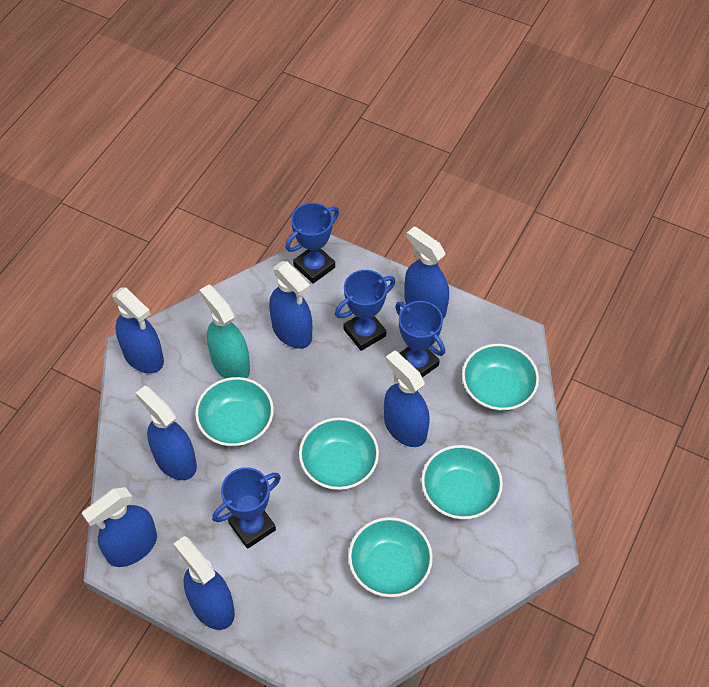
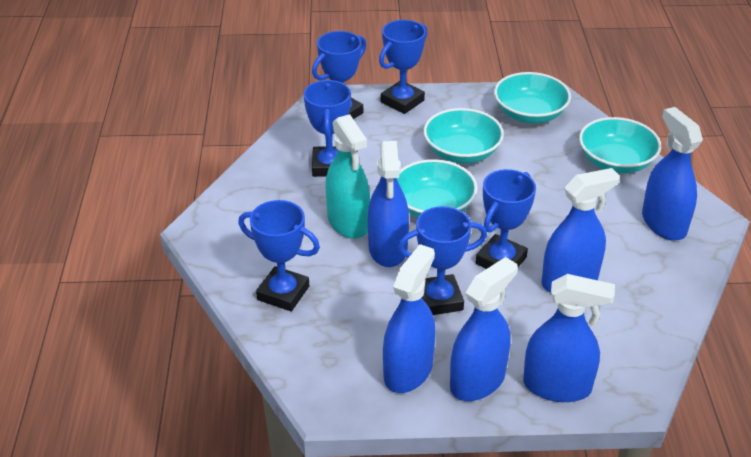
blue spray bottle: [82,487,157,567] [112,287,164,373] [136,386,197,480] [174,536,235,630] [269,261,312,349] [384,350,430,447] [405,226,449,319] = 7 -> [368,141,409,267] [383,244,436,393] [450,257,518,401] [523,274,615,402] [542,168,620,292] [642,107,703,241] = 6
blue trophy: [212,467,281,549] [285,203,339,284] [335,270,395,351] [395,301,445,377] = 4 -> [238,200,320,311] [303,80,351,177] [312,31,366,119] [379,20,427,114] [398,206,487,315] [476,169,536,269] = 6
turquoise bowl: [195,377,274,447] [299,417,379,490] [348,517,433,597] [421,445,503,519] [462,344,539,411] = 5 -> [397,159,477,218] [424,108,504,163] [494,72,571,123] [579,117,661,174] = 4

